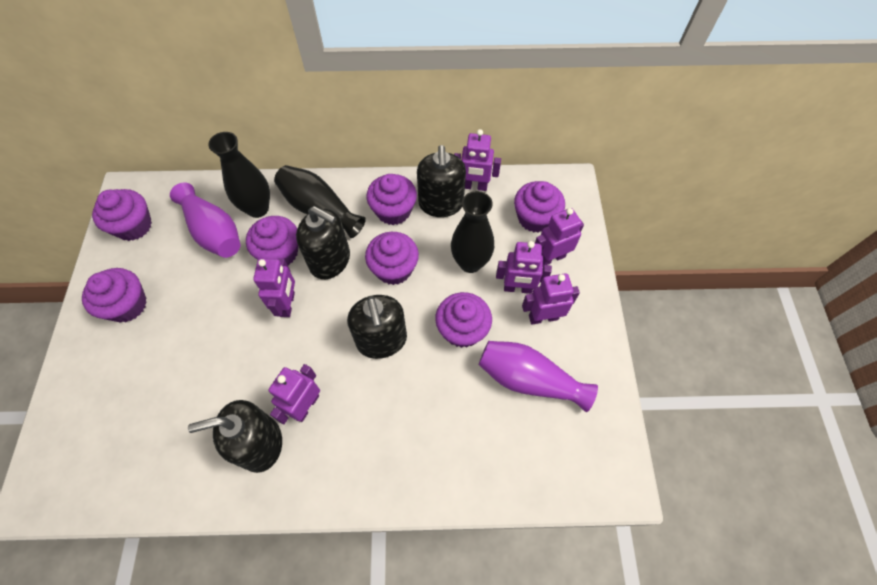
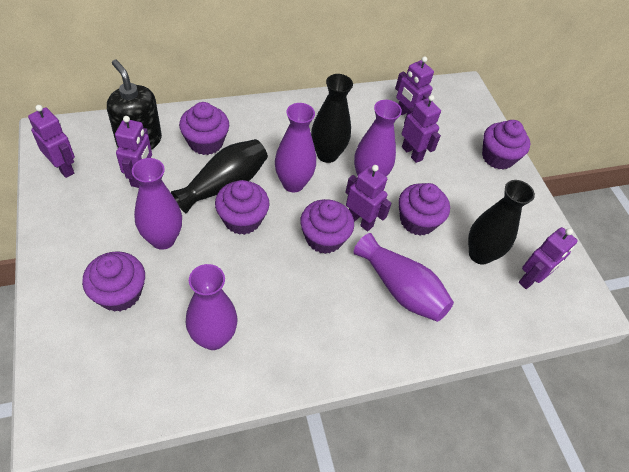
black soap dispenser: [188,400,282,473] [296,206,350,279] [347,295,407,359] [417,145,466,217] = 4 -> [107,60,162,150] = 1
purple cupcake: [82,268,147,323] [92,189,152,241] [246,216,298,265] [365,232,419,285] [366,174,417,225] [435,292,492,348] [514,181,565,233] = 7 -> [82,251,145,312] [179,102,229,155] [215,180,269,235] [300,199,354,254] [399,183,450,236] [482,120,530,170] = 6
purple vase: [170,183,240,258] [479,341,598,412] = 2 -> [132,158,182,250] [186,264,237,350] [275,103,316,192] [354,100,402,177] [354,233,454,322] = 5

